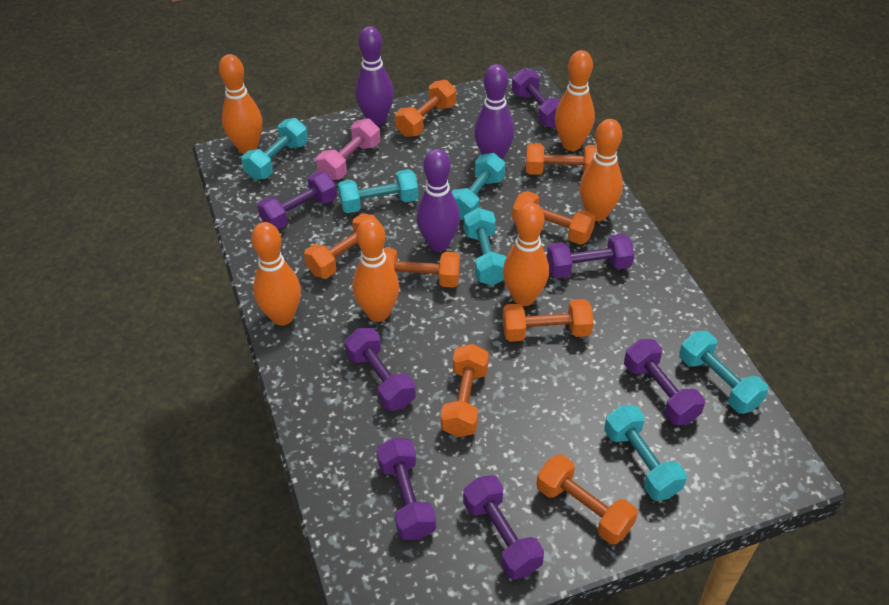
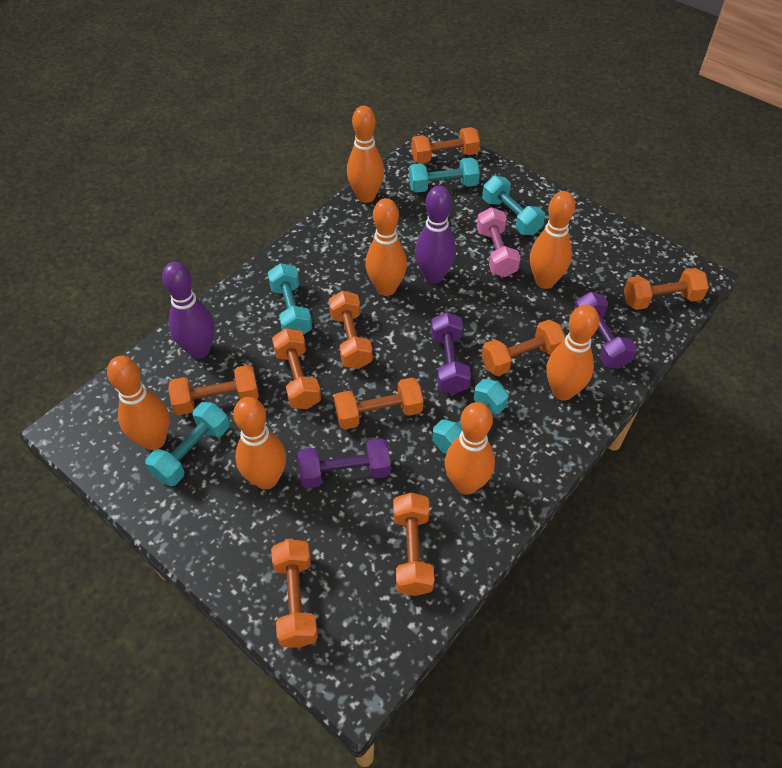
orange bowling pin: [219,54,262,154] [251,222,301,325] [353,218,399,322] [503,203,549,306] [555,50,595,151] [580,119,623,221] = 6 -> [107,356,170,450] [233,397,286,489] [347,106,384,203] [366,198,407,296] [445,402,495,495] [530,191,575,289] [547,304,599,401] = 7
orange dumbbell: [304,214,377,278] [383,248,460,288] [395,80,456,137] [441,344,489,437] [503,299,593,342] [512,191,596,245] [526,143,597,175] [536,454,638,544] = 8 -> [168,365,259,415] [271,539,318,648] [272,328,321,409] [329,291,373,369] [334,378,423,430] [393,493,435,596] [411,127,480,164] [481,320,566,376] [624,268,709,310] = 9
purple bowling pin: [355,26,394,126] [416,149,460,252] [474,64,514,160] = 3 -> [162,262,215,359] [415,186,456,283] = 2
purple dumbbell: [257,171,337,230] [344,328,416,411] [376,438,436,540] [463,475,544,580] [512,68,560,128] [547,234,634,278] [624,339,705,425] = 7 -> [298,438,391,489] [431,312,471,394] [574,292,637,369] = 3
turquoise dumbbell: [241,118,308,180] [338,169,419,213] [452,153,506,220] [464,208,506,285] [604,405,687,501] [679,331,768,414] = 6 -> [145,402,230,486] [268,263,312,335] [409,157,480,193] [432,379,508,454] [482,176,545,235] = 5

